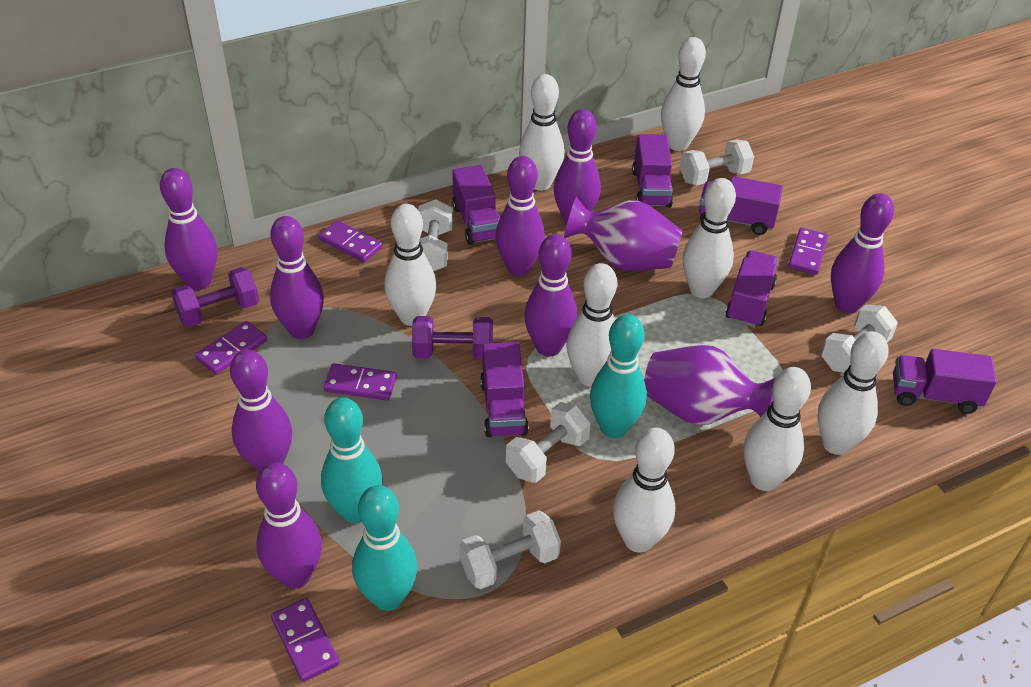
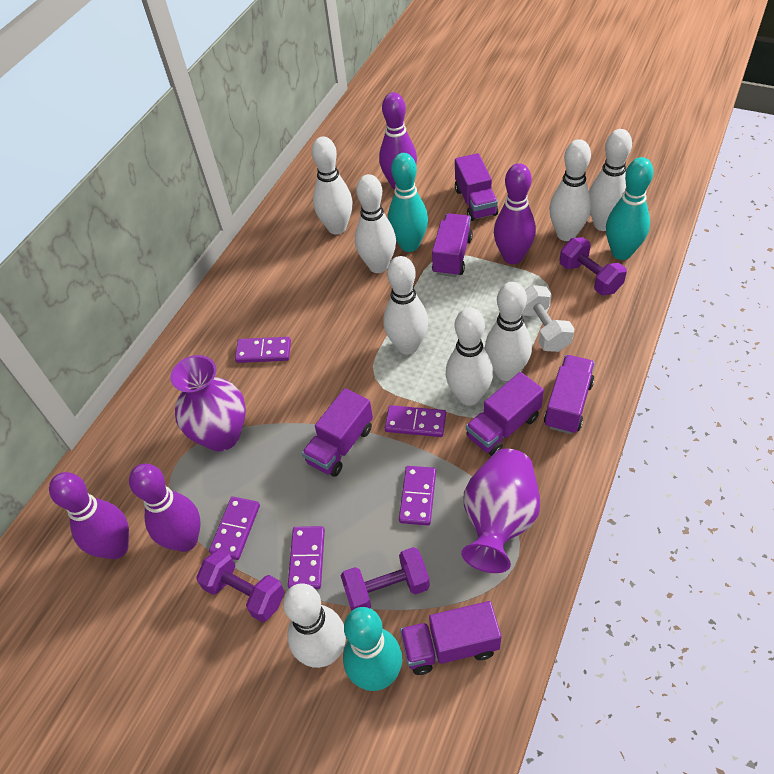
purple bowling pin: [160,168,217,290] [230,349,292,473] [256,463,322,589] [270,216,324,339] [495,156,545,276] [524,234,577,357] [554,109,601,225] [831,193,894,313] = 8 -> [49,472,129,559] [129,464,201,552] [379,92,417,190] [494,163,536,264] = 4
purple dumbbell: [171,267,259,327] [412,316,493,359] = 2 -> [196,549,285,622] [341,547,430,611] [560,237,627,295] = 3
white dumbbell: [418,199,453,271] [459,510,561,589] [506,402,591,483] [680,139,754,186] [821,304,898,373] = 5 -> [522,285,574,352] = 1

